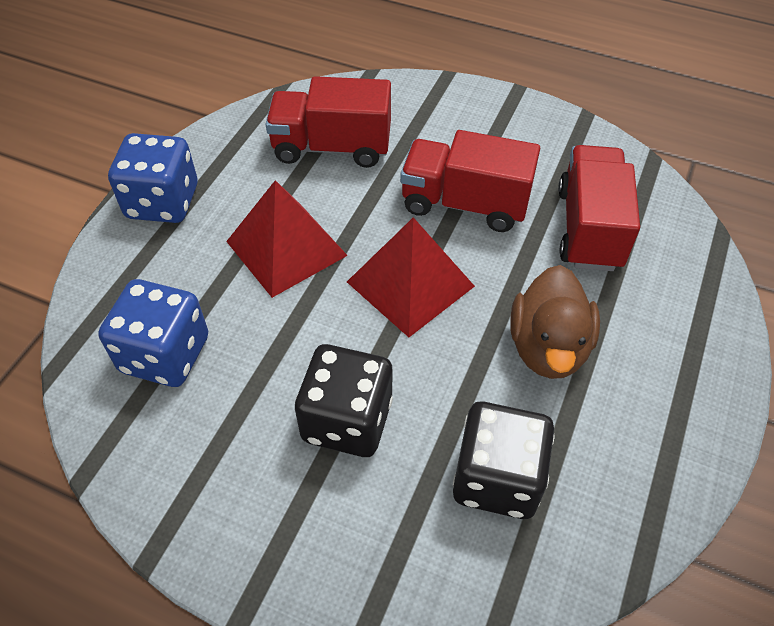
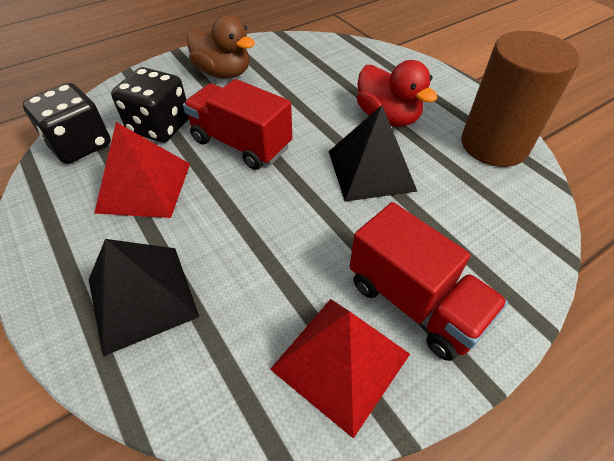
black pyramid: none = 0 -> [89,239,199,356] [329,105,418,202] = 2
blue dice: [98,279,208,387] [108,133,198,223] = 2 -> none = 0
brown cylinder: none = 0 -> [461,31,580,167] = 1
red duck: none = 0 -> [357,60,438,127] = 1
red truck: [265,76,391,168] [400,130,540,232] [558,145,640,271] = 3 -> [183,79,292,170] [350,202,508,361] = 2

